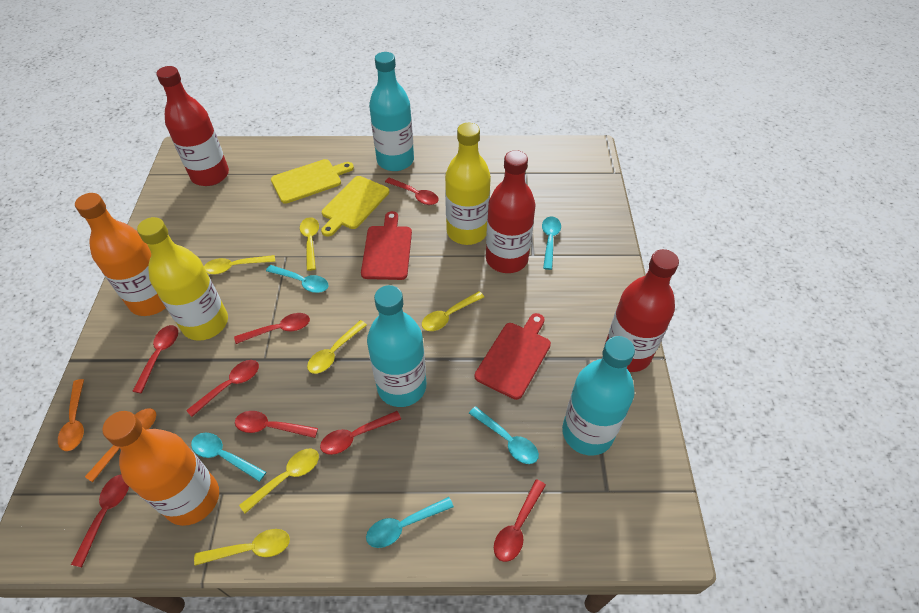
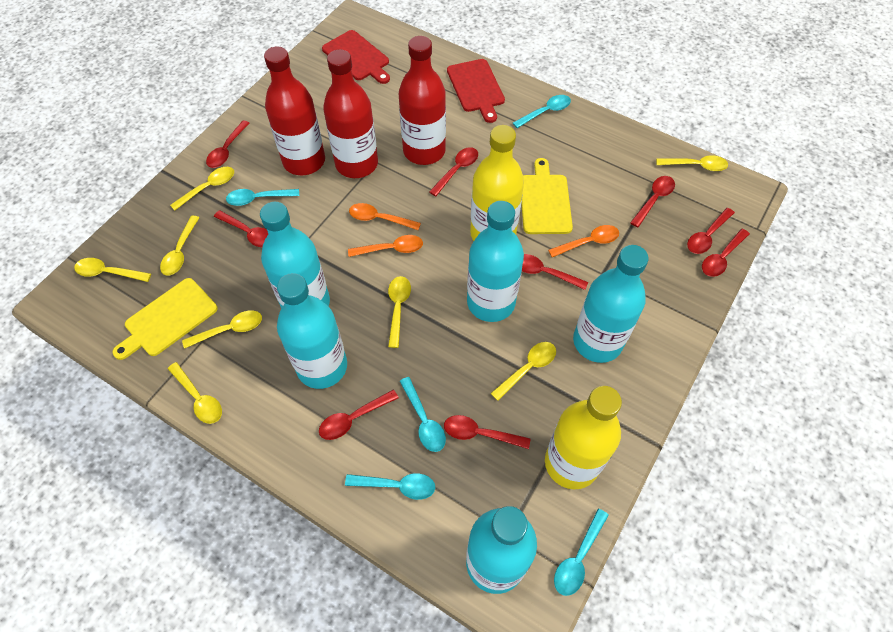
orange bottle: [75,193,166,316] [103,411,219,526] = 2 -> none = 0
orange spoon: [58,379,84,451] [85,408,156,482] = 2 -> [348,235,423,257] [349,203,421,230] [548,225,619,257] = 3
red spoon: [71,475,129,567] [132,325,178,394] [186,360,259,417] [234,313,310,344] [235,411,318,438] [320,411,401,455] [385,177,439,205] [494,479,546,562] = 8 -> [206,120,250,168] [214,210,268,247] [319,390,399,440] [429,147,478,196] [444,415,531,449] [522,254,588,290] [630,176,675,227] [687,208,735,254] [702,229,750,277] = 9
turquoise bottle: [367,285,426,407] [369,52,414,171] [562,336,635,456] = 3 -> [260,202,330,308] [277,273,347,389] [466,506,537,594] [467,201,524,322] [573,245,649,363] = 5
yellow spoon: [194,529,290,566] [204,255,275,274] [239,448,319,514] [300,217,319,271] [307,320,367,374] [422,291,484,331] = 6 -> [74,258,151,282] [160,216,200,276] [168,362,222,424] [170,167,234,210] [182,310,262,349] [388,276,411,348] [490,342,556,401] [656,155,728,171] = 8

